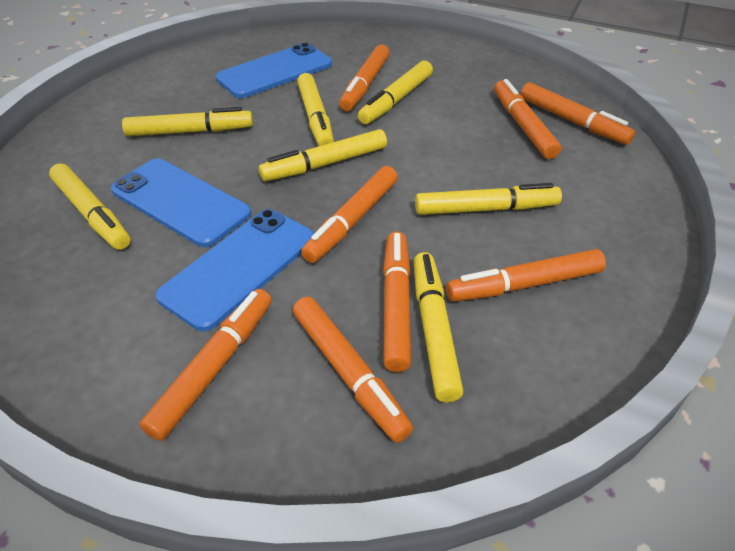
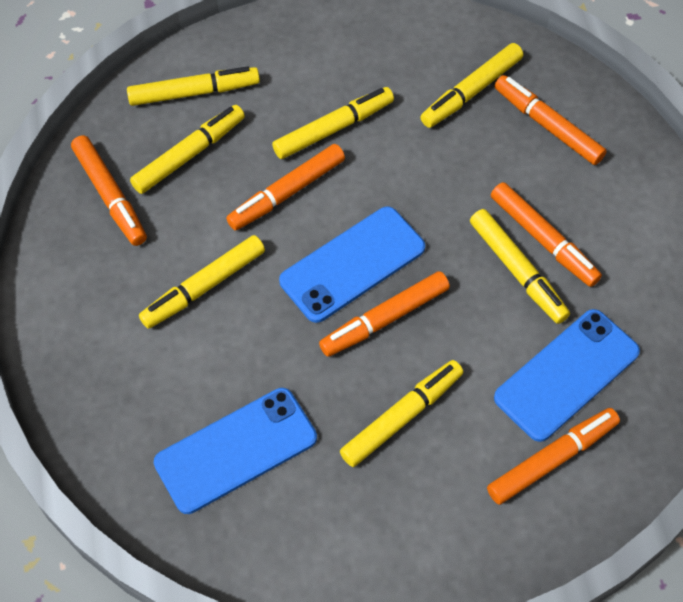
orange marker: [140,289,272,441] [293,297,413,443] [301,166,398,263] [339,45,390,111] [383,232,411,372] [446,249,606,302] [494,79,561,159] [521,82,635,145] = 8 -> [71,135,147,246] [226,144,345,230] [319,271,450,357] [487,408,620,505] [491,182,602,287] [495,75,607,165] = 6

